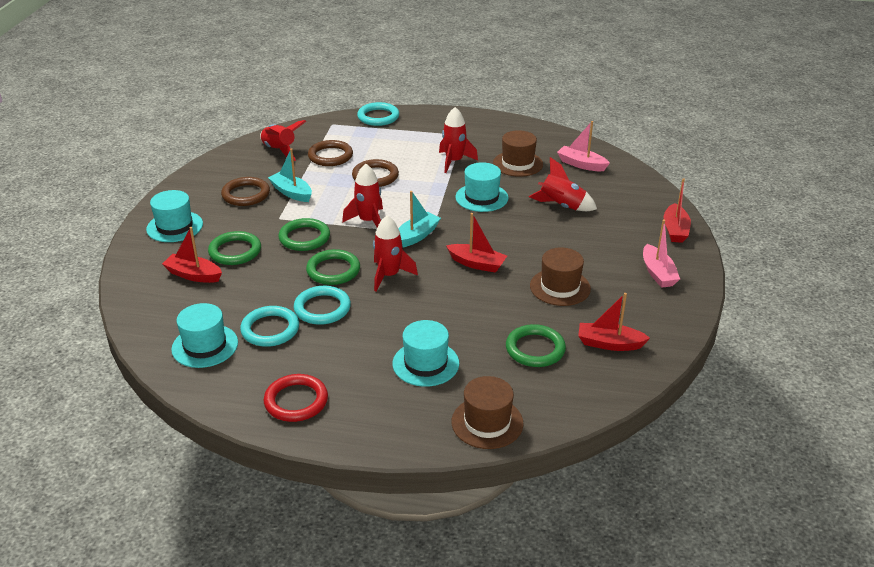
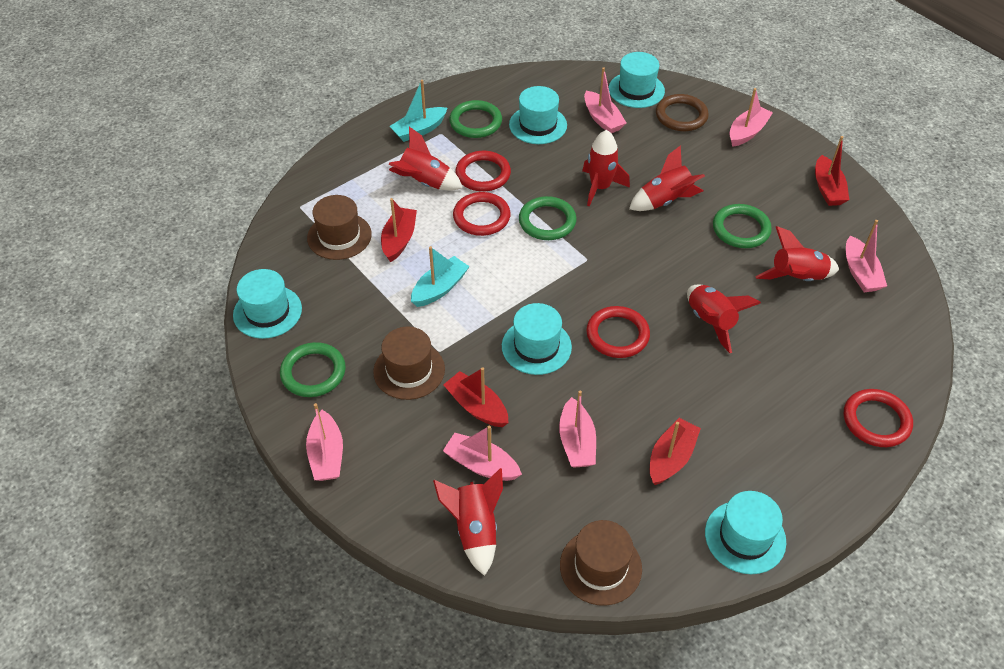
brown ring: [221,177,270,206] [308,140,353,166] [352,159,399,187] = 3 -> [656,94,709,131] = 1
pink boat: [557,121,610,171] [643,220,680,288] = 2 -> [306,403,343,481] [443,426,522,481] [559,390,596,468] [584,67,626,133] [729,88,773,147] [846,220,887,292] = 6
red ring: [264,374,328,422] = 1 -> [453,192,511,236] [455,151,511,192] [586,306,650,358] [844,389,913,447] = 4
red rocket: [260,120,306,161] [342,164,383,227] [373,215,418,291] [439,107,478,173] [529,157,597,211] = 5 -> [388,127,463,191] [433,468,503,576] [582,130,630,206] [629,145,705,211] [687,285,761,353] [755,226,839,281] = 6
turquoise hat: [146,190,203,242] [171,303,238,368] [392,320,459,387] [455,162,509,212] = 4 -> [233,269,302,339] [502,303,572,375] [509,86,567,144] [609,52,665,108] [705,491,786,574] = 5
turquoise ring: [240,306,299,347] [294,286,351,325] [357,102,399,126] = 3 -> none = 0

